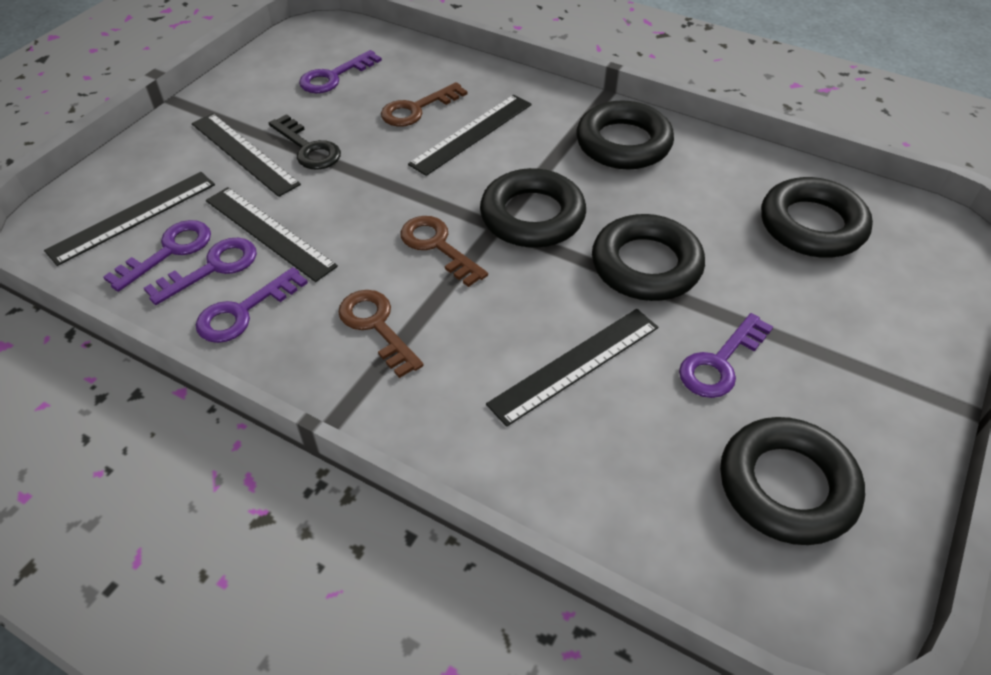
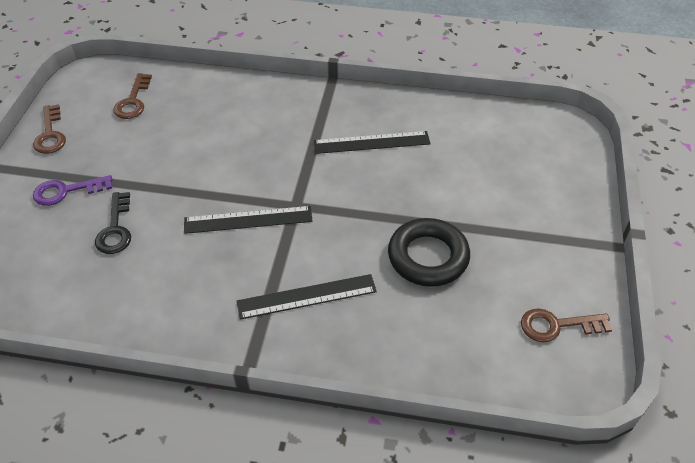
black ring: [480,168,586,248] [576,100,674,169] [592,214,705,301] [720,417,865,545] [761,177,873,257] = 5 -> [388,218,470,287] = 1
black ruler: [44,172,215,266] [192,113,301,197] [206,187,338,282] [408,95,532,176] [486,309,658,427] = 5 -> [184,206,313,234] [237,274,377,320] [314,131,431,154] = 3
purple key: [103,220,211,292] [144,238,257,305] [196,267,308,343] [299,50,382,93] [679,313,773,398] = 5 -> [33,175,113,206] = 1

